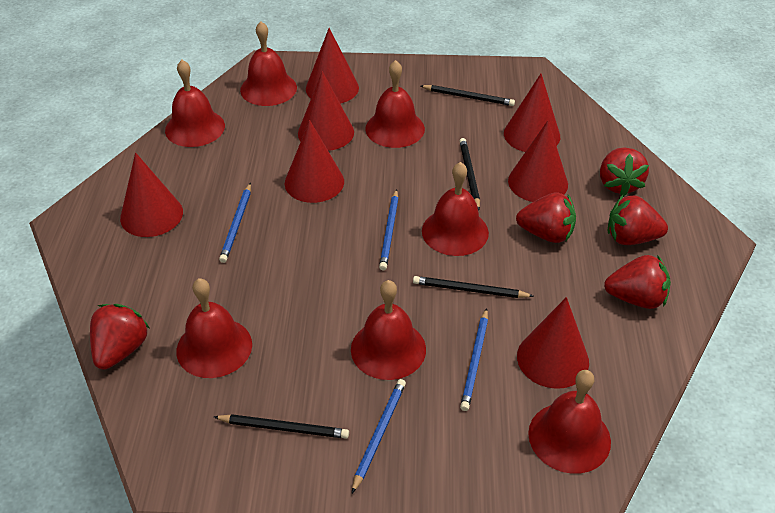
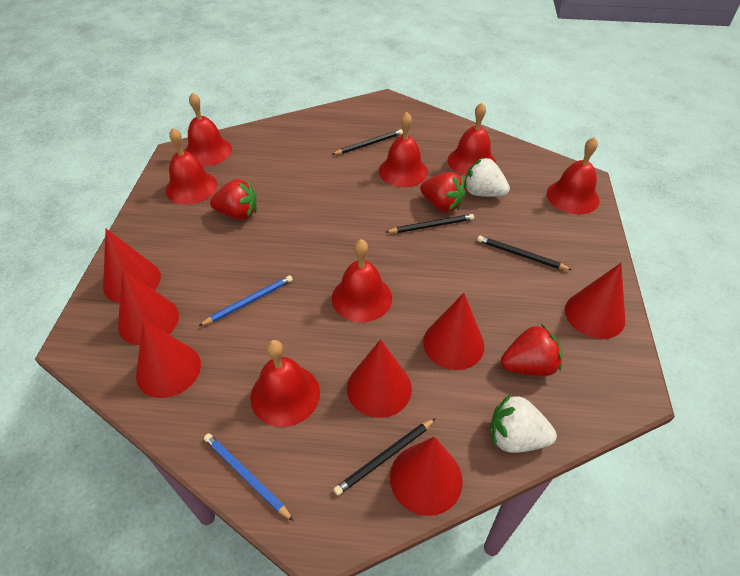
blue pencil: [219,183,251,263] [352,379,406,493] [379,189,398,270] [460,308,488,411] = 4 -> [199,275,293,326] [204,433,294,521] = 2
red strawberry: [90,304,150,370] [516,192,576,243] [600,147,649,196] [604,255,671,309] [608,195,668,245] = 5 -> [210,179,257,220] [420,172,466,212] [501,324,562,376] = 3
white strawberry: none = 0 -> [464,158,510,197] [490,394,557,453] = 2

